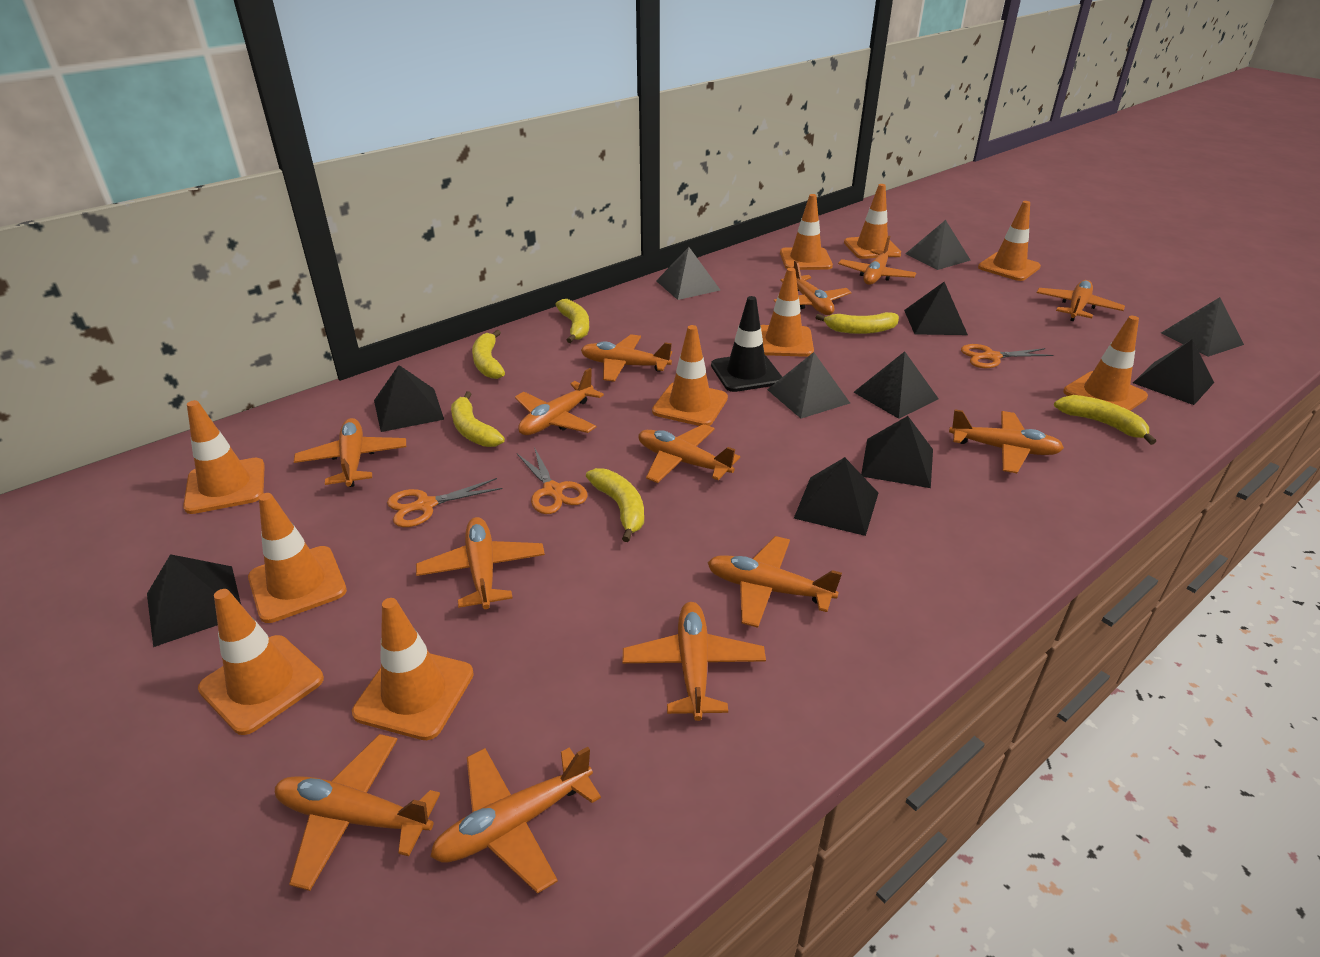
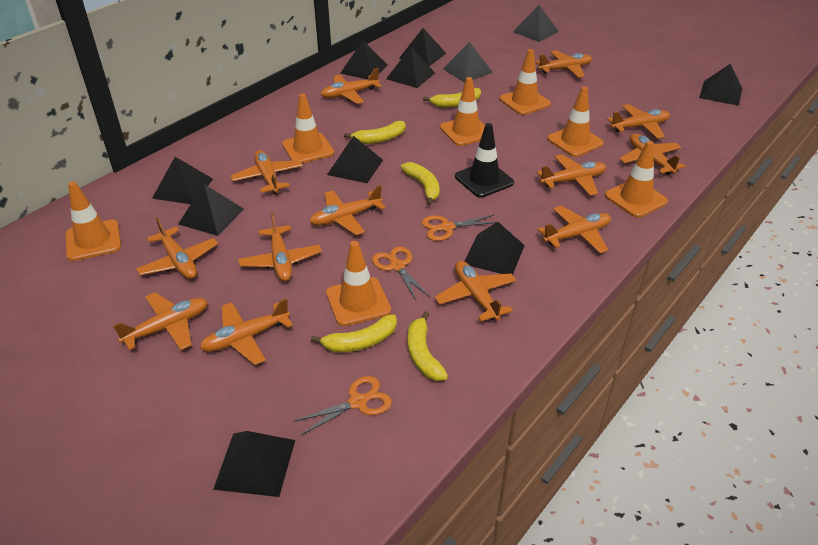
orange traffic cone: [183,400,265,514] [198,589,324,735] [248,493,347,623] [352,598,474,740] [652,325,728,426] [760,268,814,357] [780,194,833,270] [844,184,901,259] [978,201,1041,281] [1063,316,1148,411] = 10 -> [65,181,121,261] [282,93,334,163] [326,241,391,326] [440,77,485,146] [499,49,551,115] [547,86,604,157] [605,141,668,218] = 7
yellow banana: [451,391,505,447] [472,330,505,379] [556,299,589,343] [586,468,644,542] [815,312,899,334] [1054,395,1156,445] = 6 -> [311,314,397,352] [344,121,406,144] [401,162,440,206] [408,311,448,381] [423,88,481,108] = 5

